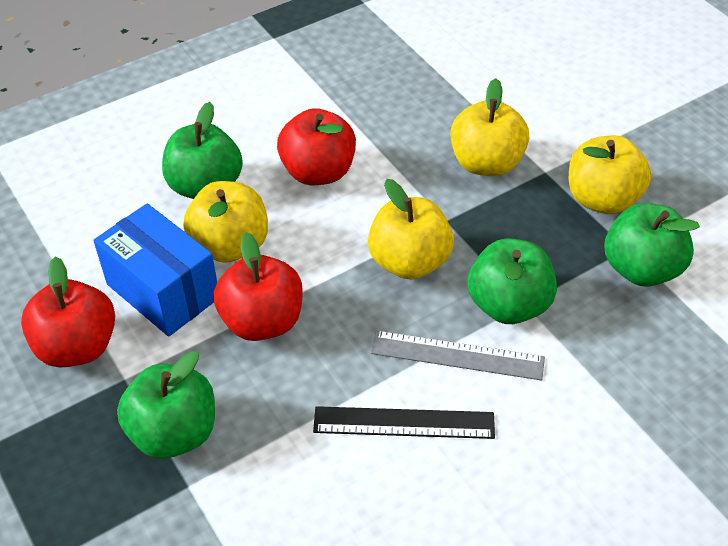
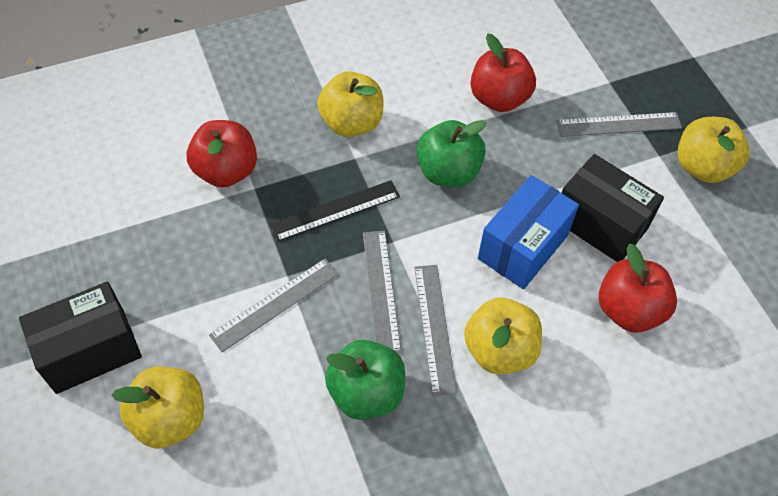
black box: none = 0 -> [19,282,142,394] [562,154,664,262] = 2
green apple: [117,351,215,459] [162,102,243,199] [468,238,557,324] [604,203,700,287] = 4 -> [325,340,405,420] [416,120,487,187] = 2
grey ruler: [371,330,545,381] = 1 -> [209,259,339,352] [363,230,401,354] [414,265,457,396] [557,112,682,137] = 4

